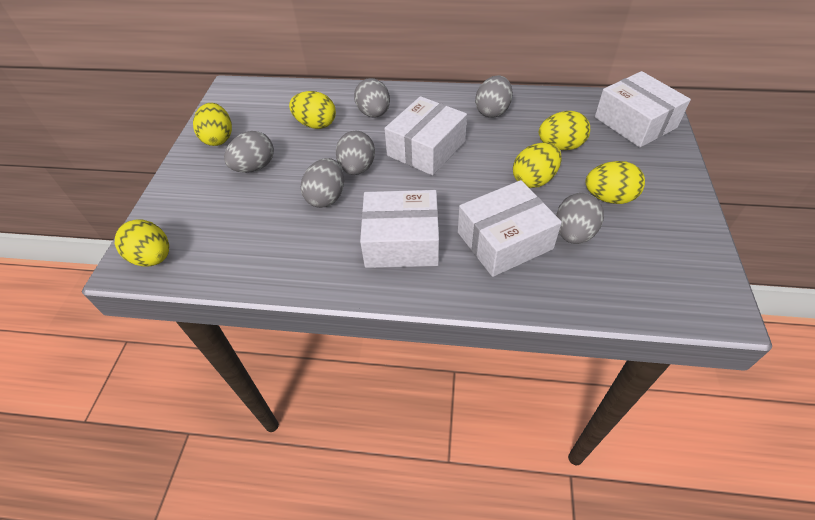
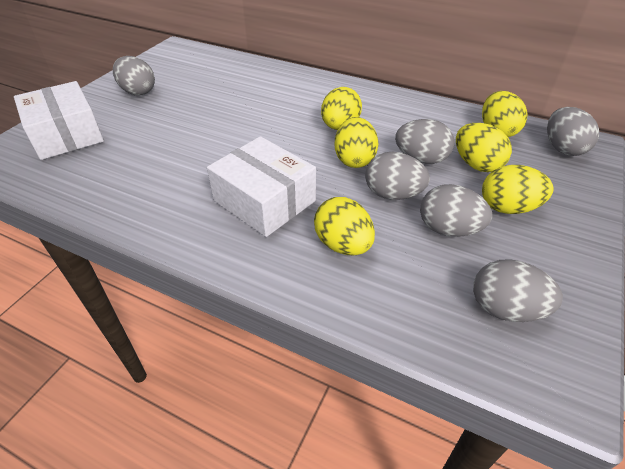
white box: [360,190,439,268] [384,96,467,176] [458,180,562,277] [595,71,691,148] = 4 -> [14,81,104,160] [207,136,316,237] = 2

